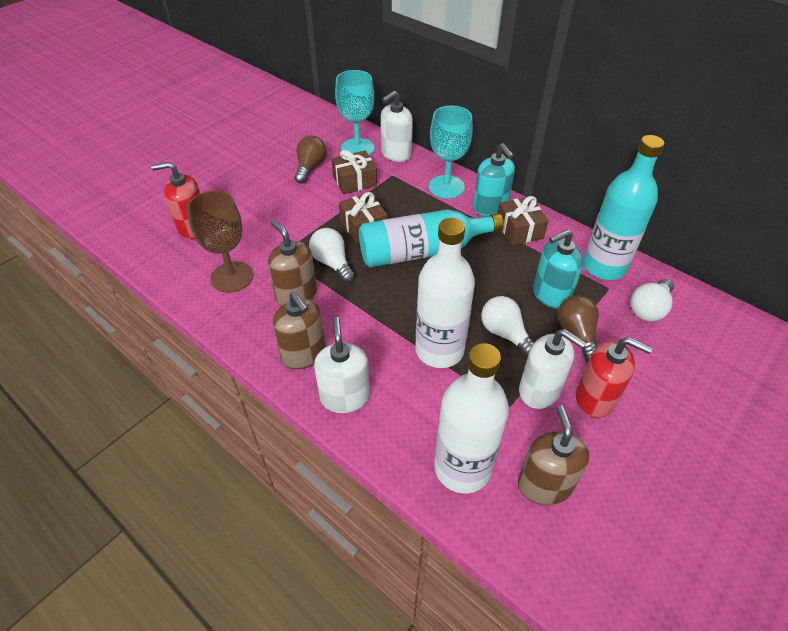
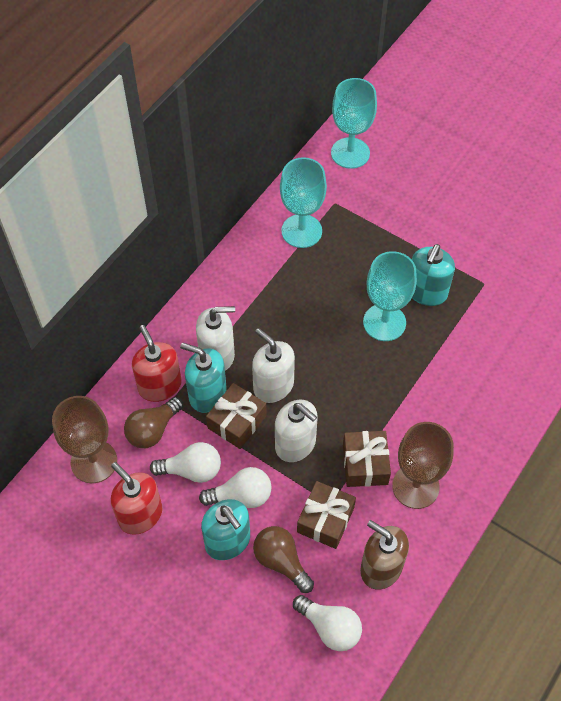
brown goblet: [187,190,254,293] = 1 -> [52,396,117,483] [392,422,454,509] = 2
brown soap dispenser: [268,220,317,306] [273,292,326,369] [518,405,590,505] = 3 -> [360,520,409,590] = 1
turquoise bottle: [359,210,504,268] [583,135,664,280] = 2 -> none = 0
turquoise goblet: [335,70,375,156] [429,105,473,199] = 2 -> [280,157,327,248] [331,78,377,169] [363,251,417,341] = 3
turquoise soap dispenser: [473,143,515,217] [533,229,584,309] = 2 -> [180,343,227,413] [201,499,250,560] [412,244,455,306] = 3
white bottle: [415,218,475,368] [434,343,509,494] = 2 -> none = 0

